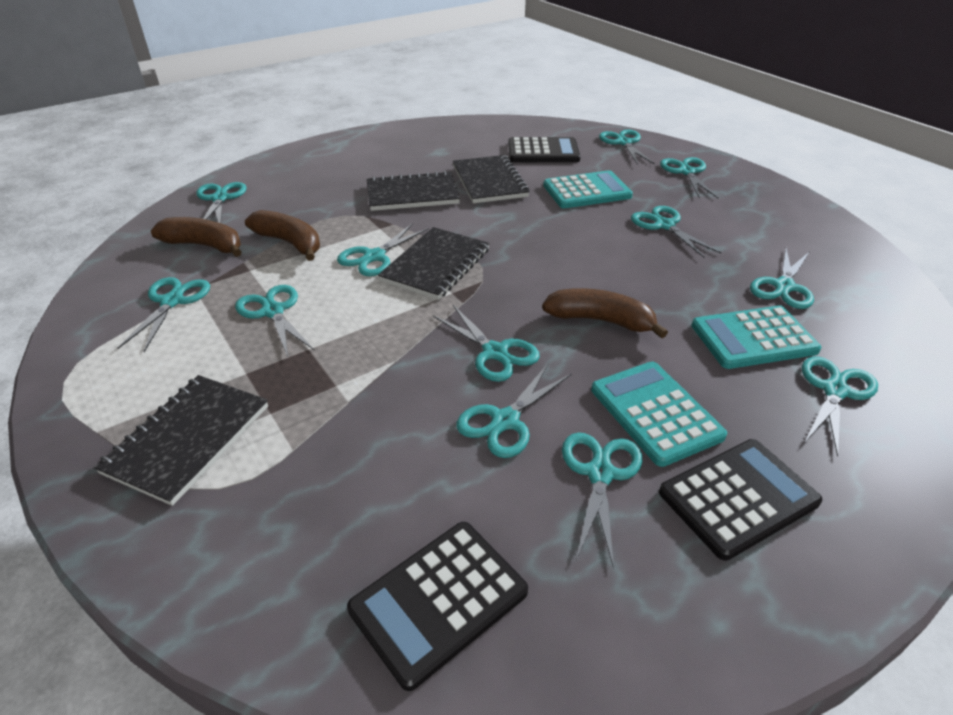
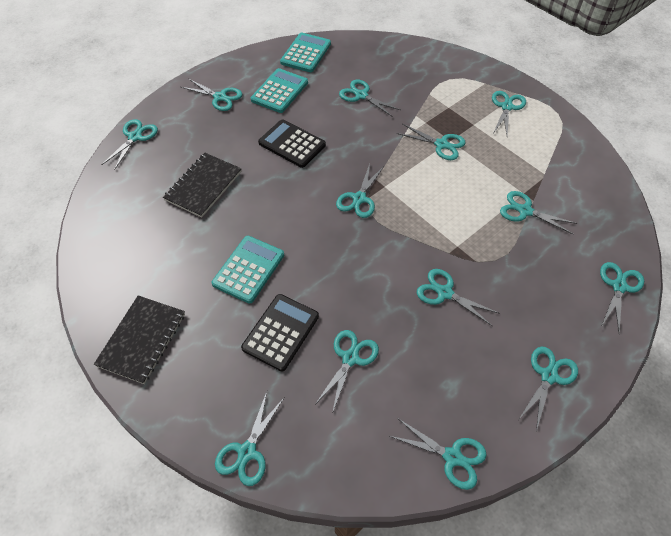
black calculator: [347,522,528,691] [508,137,580,162] [659,439,822,561] = 3 -> [241,294,319,372] [258,119,326,168] = 2
black notebook: [94,375,268,506] [367,171,460,211] [378,227,490,300] [453,155,529,203] = 4 -> [94,295,185,384] [163,153,242,218] = 2
brown banana: [151,217,242,257] [245,210,320,261] [542,288,668,338] = 3 -> none = 0
turquoise scissors: [118,277,210,352] [196,182,247,223] [235,285,315,357] [337,223,429,276] [433,305,540,382] [456,364,572,458] [562,432,642,568] [599,129,655,165] [631,206,721,258] [660,157,718,198] [750,248,814,309] [802,356,878,457] = 12 -> [102,119,158,170] [181,78,242,111] [215,392,284,486] [316,330,379,414] [336,164,384,218] [339,80,400,117] [390,418,487,490] [396,124,465,160] [417,269,500,326] [492,91,526,135] [500,191,578,235] [519,347,578,432] [600,262,644,333] = 13

